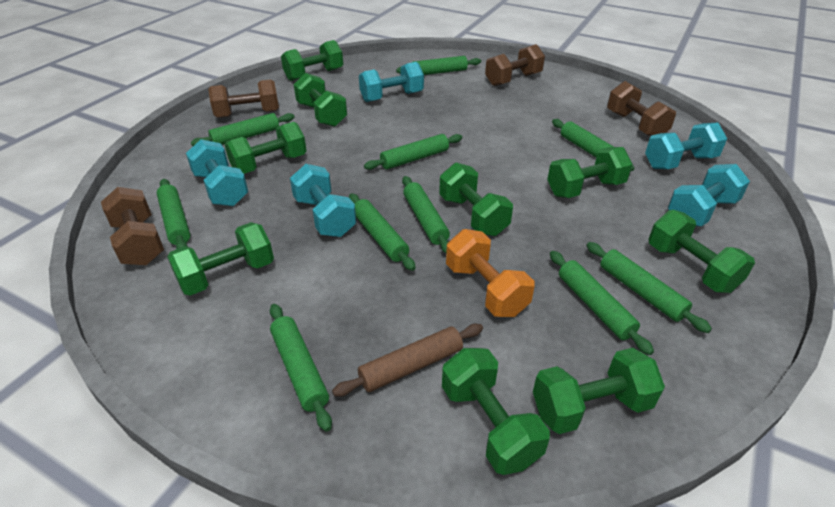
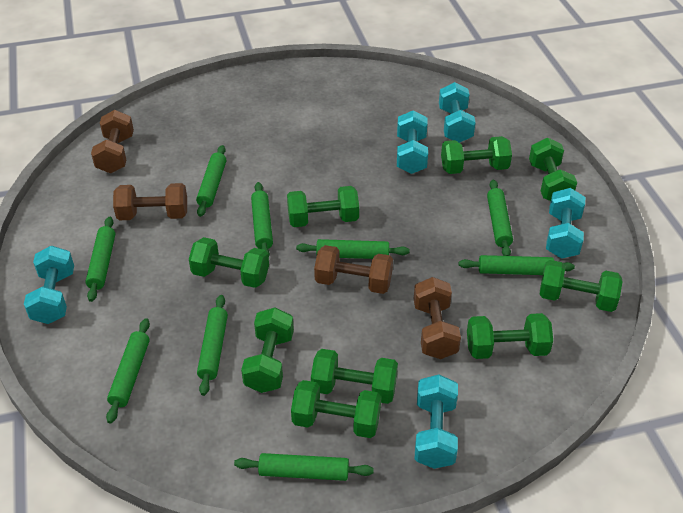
brown rolling pin: [332,324,483,397] = 1 -> none = 0
green rolling pin: [157,179,190,249] [191,113,295,146] [270,304,332,432] [349,193,416,271] [364,134,462,170] [396,56,481,75] [402,176,450,253] [550,251,654,355] [552,119,635,171] [587,242,712,333] = 10 -> [85,217,116,302] [106,318,150,424] [196,145,226,217] [197,295,228,396] [234,453,374,481] [251,182,273,256] [296,239,409,259] [459,255,575,275] [487,180,513,256] = 9
orange dumbbell: [446,229,535,317] = 1 -> none = 0

